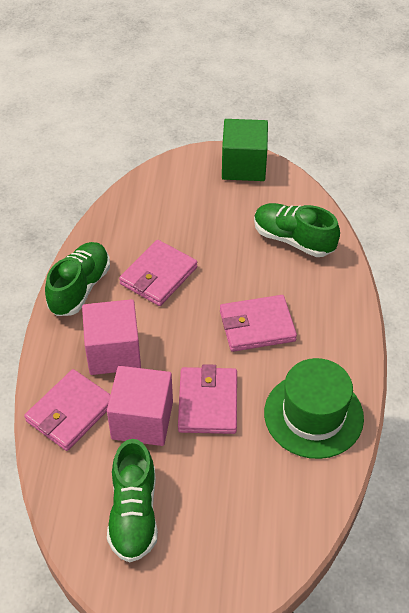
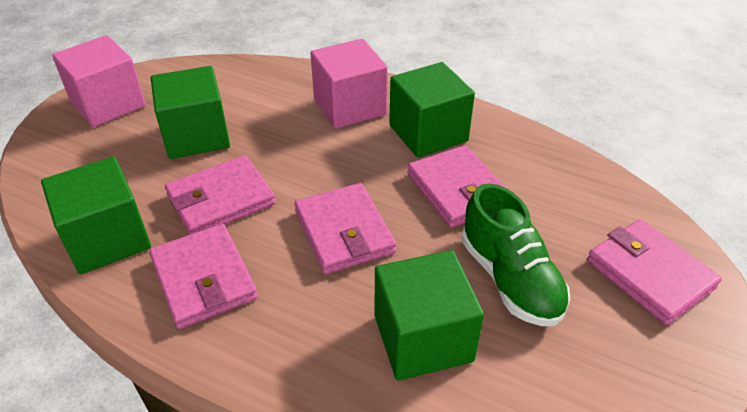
green cube: [222,119,268,181] = 1 -> [41,157,151,274] [151,66,230,159] [375,250,484,381] [389,62,475,158] = 4
green hat: [264,358,364,459] = 1 -> none = 0
green shoe: [45,242,110,316] [107,439,158,562] [254,203,340,257] = 3 -> [462,183,570,326] = 1
pink wallet: [24,369,111,451] [119,240,197,306] [178,364,237,434] [220,295,297,352] = 4 -> [149,224,258,329] [165,155,276,235] [294,183,396,274] [407,145,506,228] [587,219,722,325] = 5

